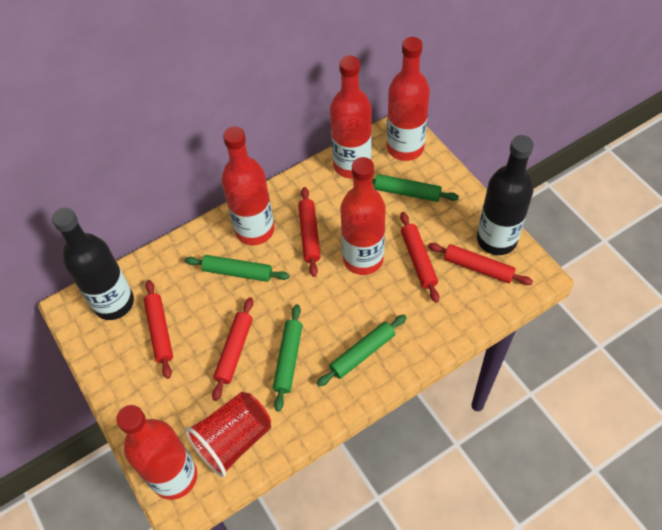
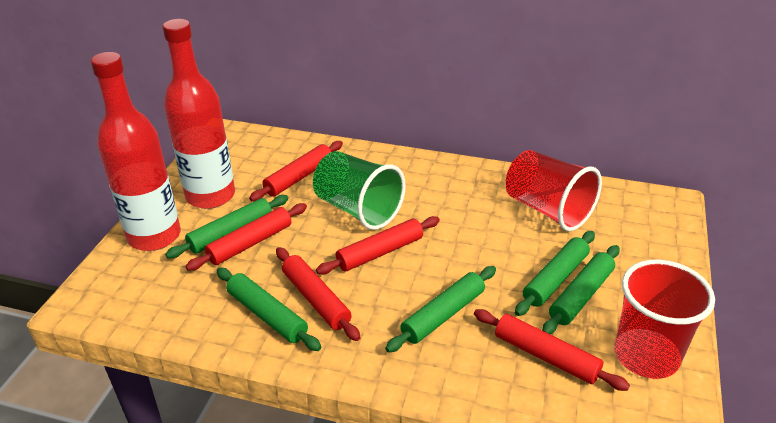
black bottle: [52,207,134,320] [477,135,534,255] = 2 -> none = 0
green cup: none = 0 -> [313,151,406,230] = 1
green rolling pin: [185,255,290,282] [273,304,303,411] [317,315,407,387] [372,174,459,202] = 4 -> [165,195,288,258] [217,268,321,351] [385,266,496,353] [515,231,595,316] [542,245,620,334] = 5
red bottle: [116,405,197,500] [222,126,274,245] [330,55,372,178] [341,157,386,275] [387,37,430,161] = 5 -> [91,52,181,251] [163,19,235,209] = 2
red cup: [185,392,271,477] = 1 -> [506,150,602,231] [614,260,715,379] = 2

